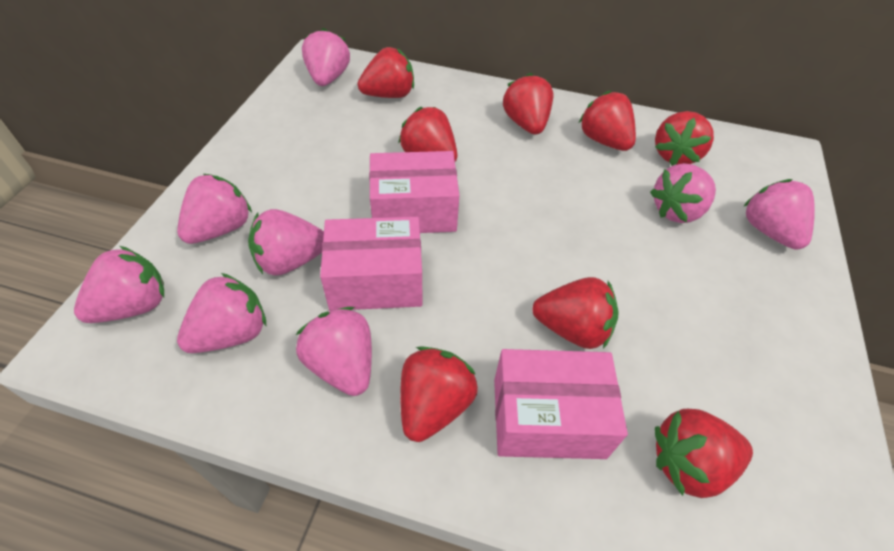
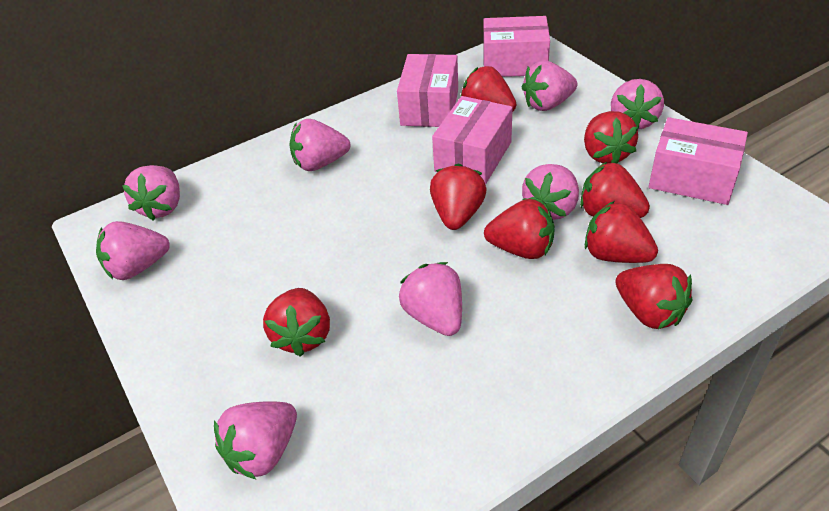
pink box: [320,217,422,311] [369,151,459,233] [494,349,628,459] = 3 -> [397,54,458,127] [432,96,513,184] [483,16,550,77] [649,117,748,205] = 4

